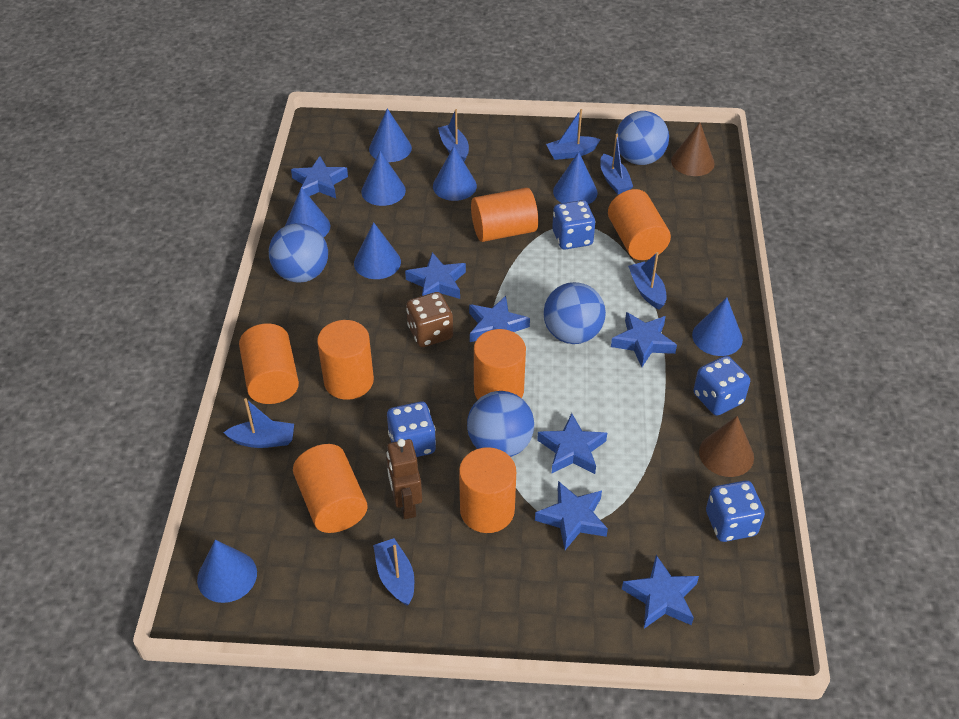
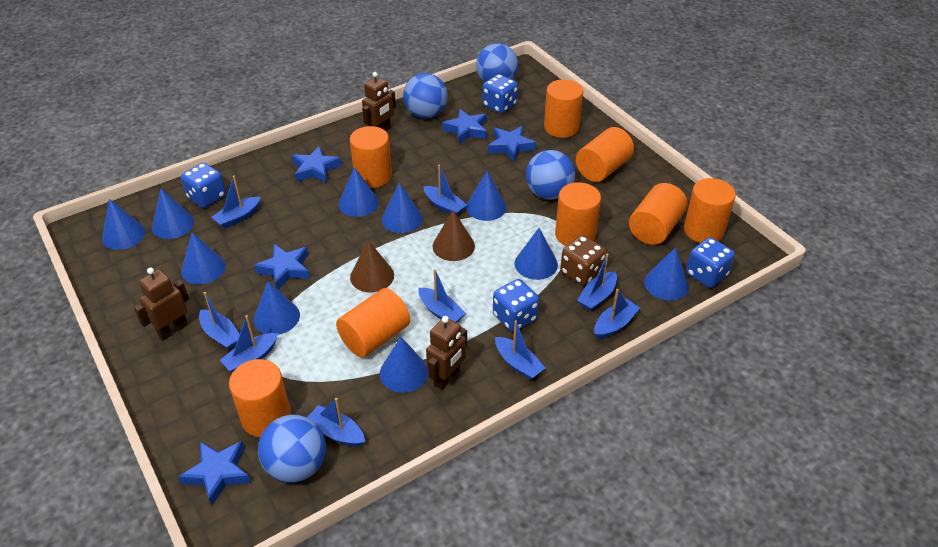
blue boat: [223,398,294,448] [373,538,414,606] [438,109,469,161] [546,109,601,160] [600,134,633,194] [628,252,666,310] = 6 -> [199,292,240,350] [212,176,261,228] [220,315,278,372] [307,398,365,447] [418,269,466,323] [424,164,467,215] [495,321,545,380] [577,254,617,311] [594,289,640,339] = 9
blue cone: [197,540,257,603] [285,187,330,237] [354,222,401,279] [361,151,406,206] [369,108,412,162] [433,146,477,201] [553,152,598,204] [692,297,743,356] = 8 -> [102,199,145,250] [152,189,194,239] [181,232,226,284] [253,281,300,335] [339,167,379,217] [380,337,428,393] [382,183,423,233] [466,171,507,221] [515,228,558,280] [644,248,689,300] = 10
blue star: [291,156,348,198] [405,252,466,299] [469,296,530,342] [535,481,608,550] [537,413,607,474] [611,312,677,367] [622,555,699,629] = 7 -> [179,441,251,506] [254,244,310,289] [292,146,342,183] [442,109,487,144] [488,126,536,162] = 5
brown robot: [386,439,422,519] = 1 -> [134,267,189,340] [362,72,396,131] [426,316,467,390] = 3
orange cylinder: [239,323,299,404] [293,444,368,533] [317,320,374,400] [459,447,516,533] [471,188,538,242] [474,329,526,399] [608,189,671,260] = 7 -> [229,359,291,437] [336,288,410,358] [350,126,392,188] [544,79,583,138] [555,182,601,246] [576,127,634,182] [629,183,688,245] [684,178,736,243] = 8

